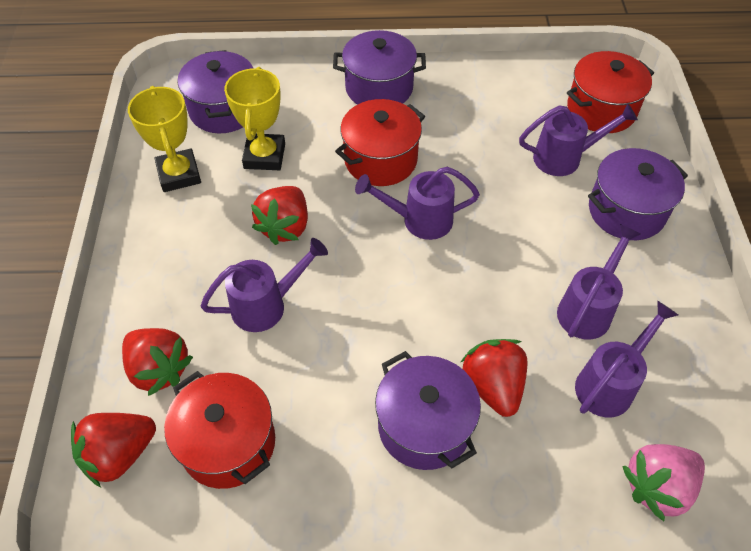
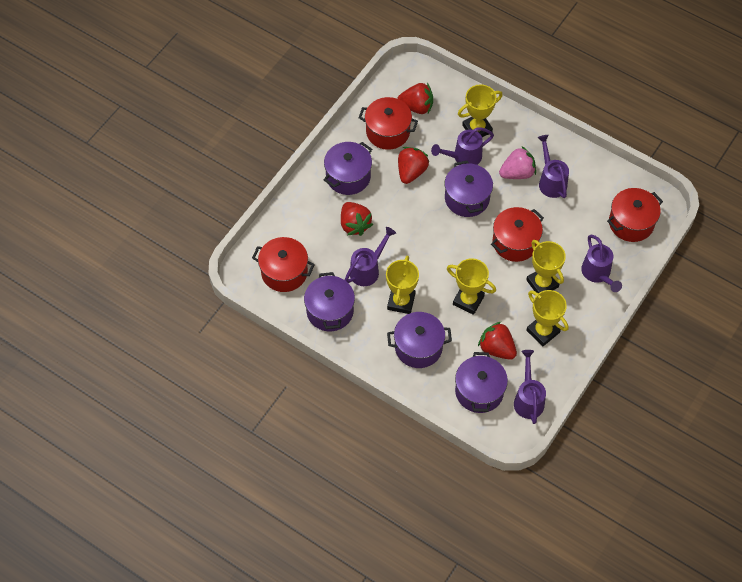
purple pot: [178,50,253,133] [333,30,426,105] [375,351,481,470] [588,148,688,240] = 4 -> [304,272,355,331] [324,142,372,195] [387,312,452,368] [444,161,493,217] [455,352,508,413] = 5
red pot: [164,371,275,489] [335,99,425,186] [567,51,654,133] = 3 -> [252,237,315,292] [358,97,418,150] [491,207,544,262] [607,188,663,242] = 4
yellow trophy: [128,86,201,192] [224,67,285,170] = 2 -> [386,256,419,314] [447,258,496,315] [458,84,503,137] [526,240,566,293] [526,290,569,346] = 5

